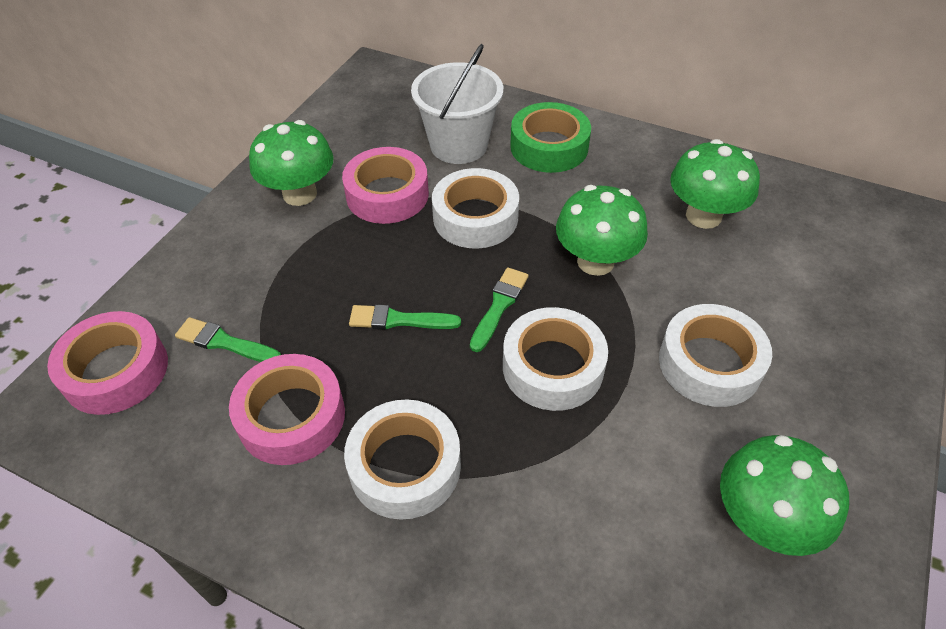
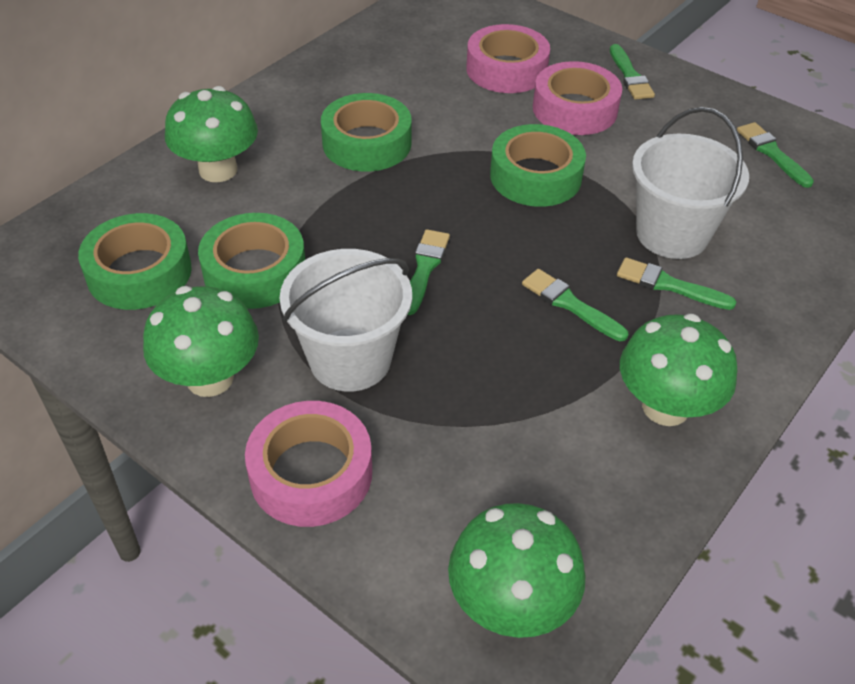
green brush: [175,317,281,362] [349,305,461,330] [470,267,529,352] = 3 -> [408,229,450,315] [522,269,628,341] [610,44,655,100] [617,257,736,310] [737,122,814,188] = 5
green tape: [510,102,591,173] = 1 -> [78,213,192,310] [198,213,305,309] [321,93,412,171] [490,124,586,207] = 4
white bucket: [411,44,503,164] = 1 -> [280,249,412,392] [632,107,749,259] = 2
white tape: [344,399,461,520] [432,168,519,248] [503,307,608,411] [659,304,772,407] = 4 -> none = 0

